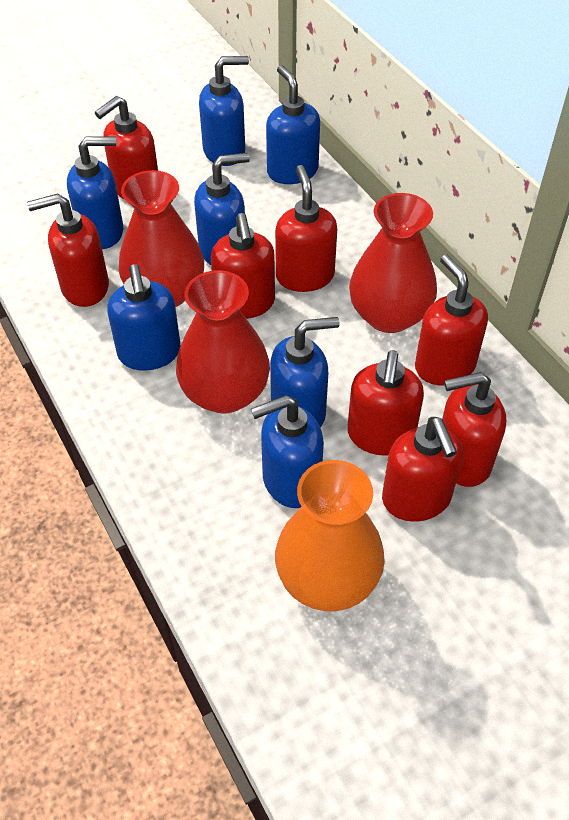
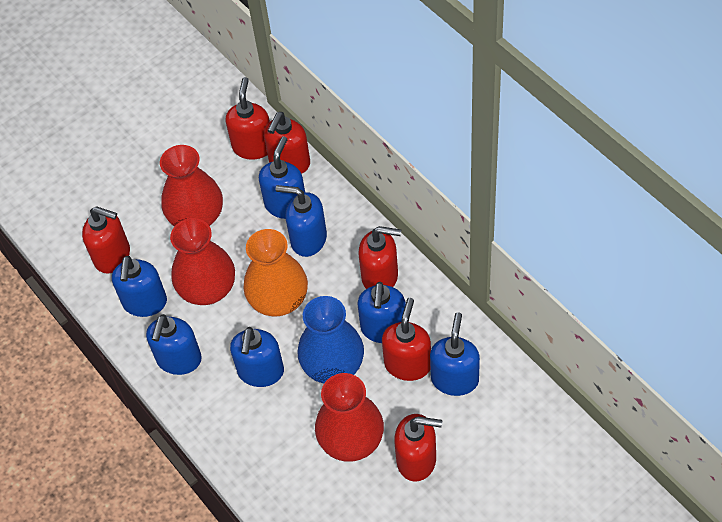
blue vase: none = 0 -> [298,296,364,383] = 1
red soap dispenser: [27,193,109,307] [95,96,158,199] [211,213,275,319] [275,165,337,292] [347,350,424,456] [382,417,463,522] [415,255,488,386] [442,372,506,487] = 8 -> [82,206,130,274] [226,77,270,160] [264,112,310,174] [359,226,401,289] [382,298,431,381] [394,414,442,482] = 6

